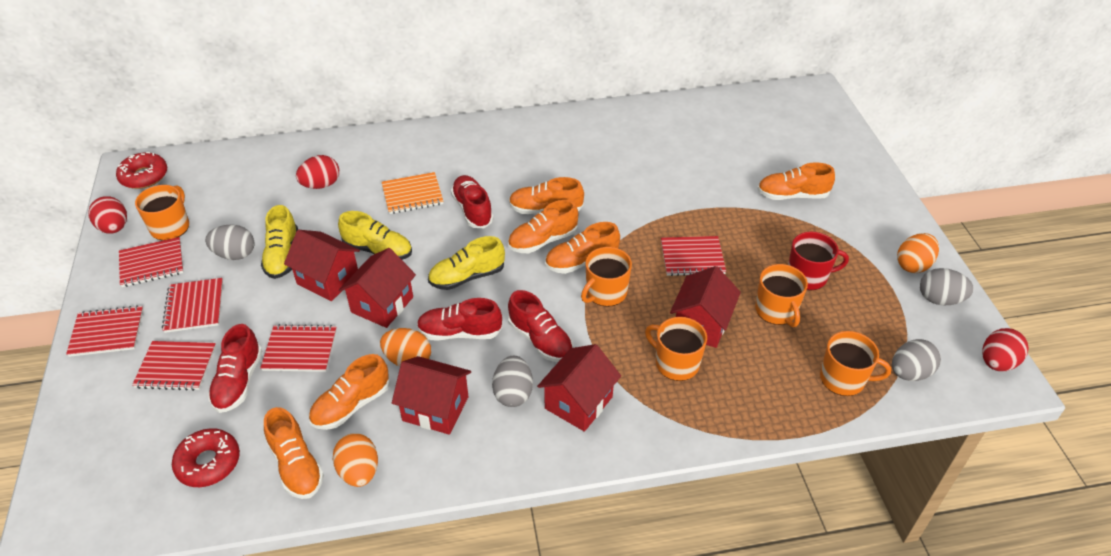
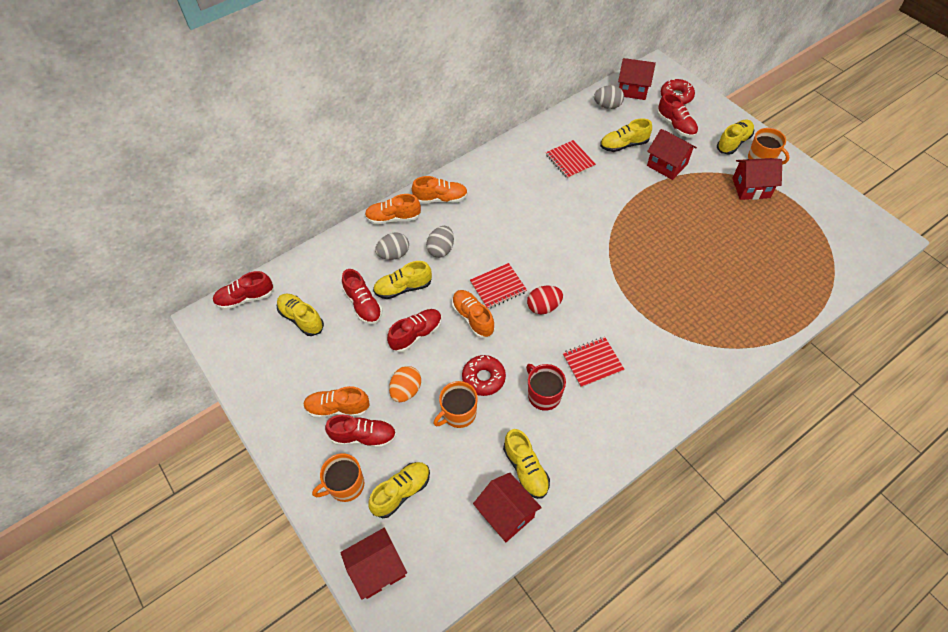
grey egg: [205,225,255,260] [492,356,533,407] [892,339,941,381] [920,268,974,305] = 4 -> [375,232,409,260] [426,226,454,258] [594,85,624,109] = 3
orange egg: [333,433,378,487] [380,328,431,367] [897,233,939,273] = 3 -> [389,366,421,402] = 1
orange mug: [135,185,189,240] [581,247,632,307] [645,317,707,381] [755,264,808,327] [820,331,891,396] = 5 -> [312,453,364,502] [434,381,478,428] [748,128,789,165] = 3
orange notebook: [382,172,443,214] = 1 -> none = 0
orange shoe: [264,407,324,499] [309,354,390,430] [508,200,578,253] [509,177,584,214] [545,222,620,274] [757,162,835,200] = 6 -> [303,386,370,418] [365,194,421,225] [412,176,468,204] [452,290,495,339] = 4
red egg: [88,196,127,234] [296,155,339,189] [982,328,1029,371] = 3 -> [527,286,563,314] = 1
red notebook: [66,305,144,357] [119,237,184,287] [132,341,216,391] [162,278,223,333] [260,324,337,372] [661,236,726,276] = 6 -> [470,263,527,309] [546,140,596,179] [563,337,625,388] = 3
red shoe: [208,324,262,413] [417,298,502,341] [451,175,493,228] [508,290,573,362] = 4 -> [213,271,274,310] [325,415,396,448] [342,269,382,324] [387,309,442,353] [657,93,698,138] = 5
yellow shoe: [261,205,298,279] [338,211,412,260] [428,236,505,290] = 3 -> [277,294,324,336] [368,462,430,518] [373,261,432,299] [503,429,550,499] [600,118,652,152] [717,120,754,155] = 6

